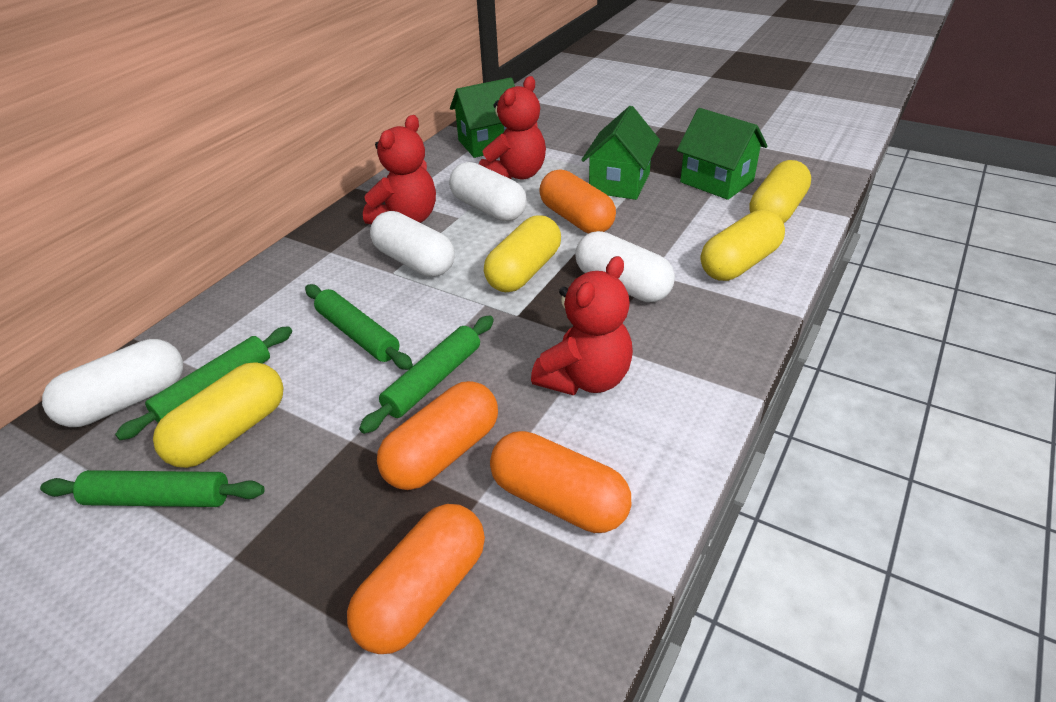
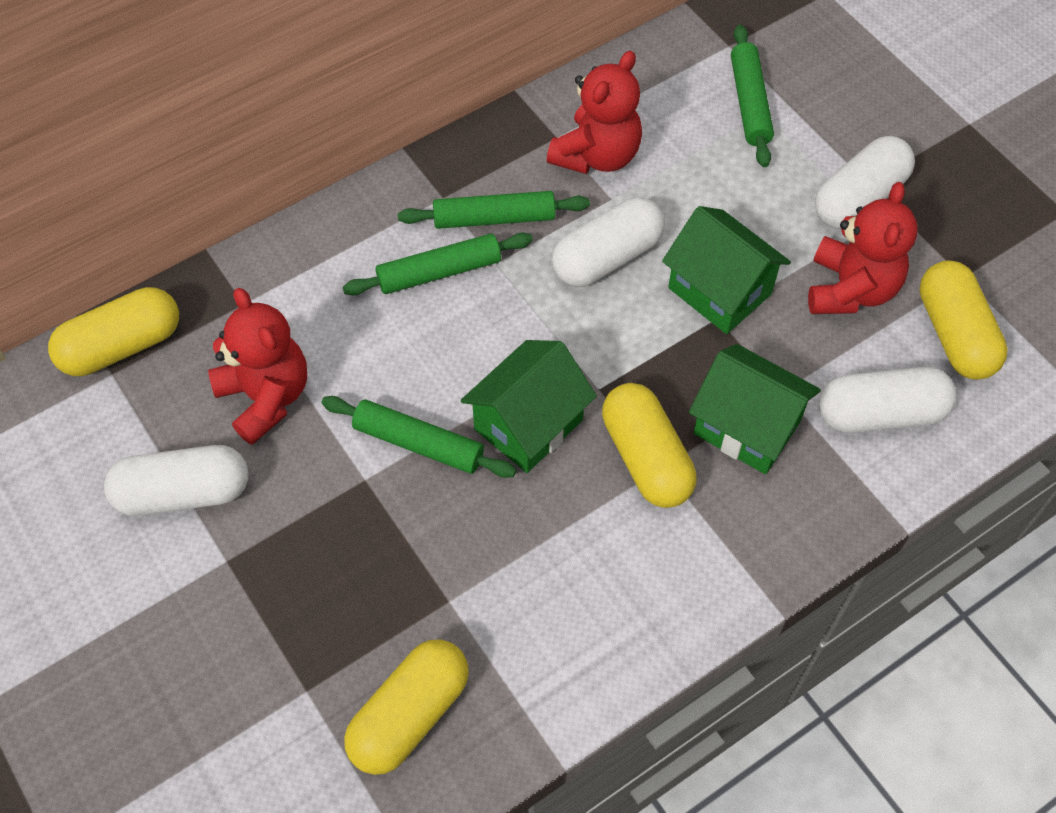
orange capsule: [347,504,485,654] [377,381,498,490] [490,431,631,533] [539,169,616,234] = 4 -> none = 0

